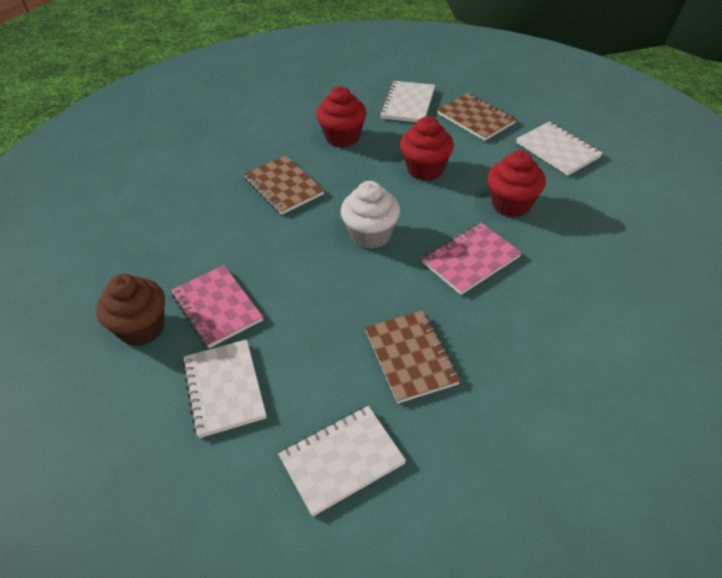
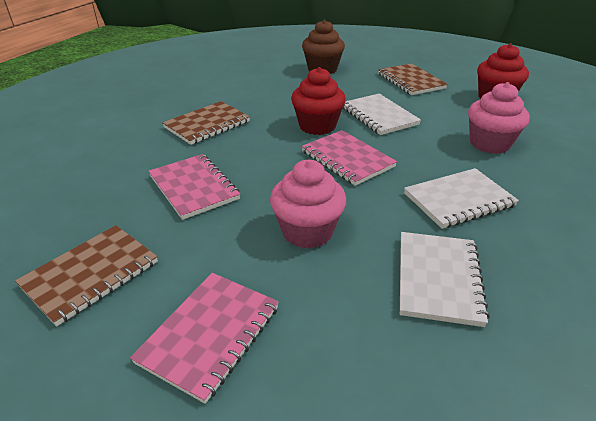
pink cupcake: none = 0 -> [270,160,346,249] [468,82,530,154] = 2
pink notebook: [171,265,263,348] [422,223,522,295] = 2 -> [130,273,279,404] [148,154,240,220] [301,130,397,186] = 3
red cupcake: [316,86,366,147] [400,116,454,181] [487,150,546,217] = 3 -> [291,67,346,135] [477,43,529,99] = 2
white cupcake: [341,181,400,249] = 1 -> none = 0
white notebook: [183,339,266,438] [278,406,406,517] [379,81,435,122] [516,121,603,176] = 4 -> [343,93,421,135] [400,232,490,327] [404,168,519,229] = 3

